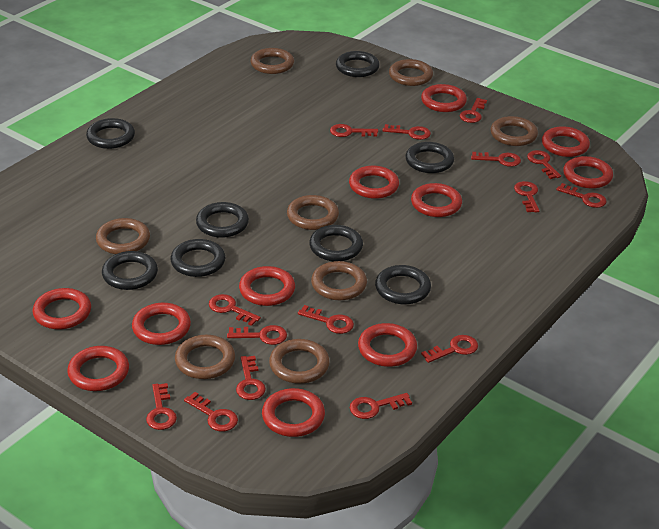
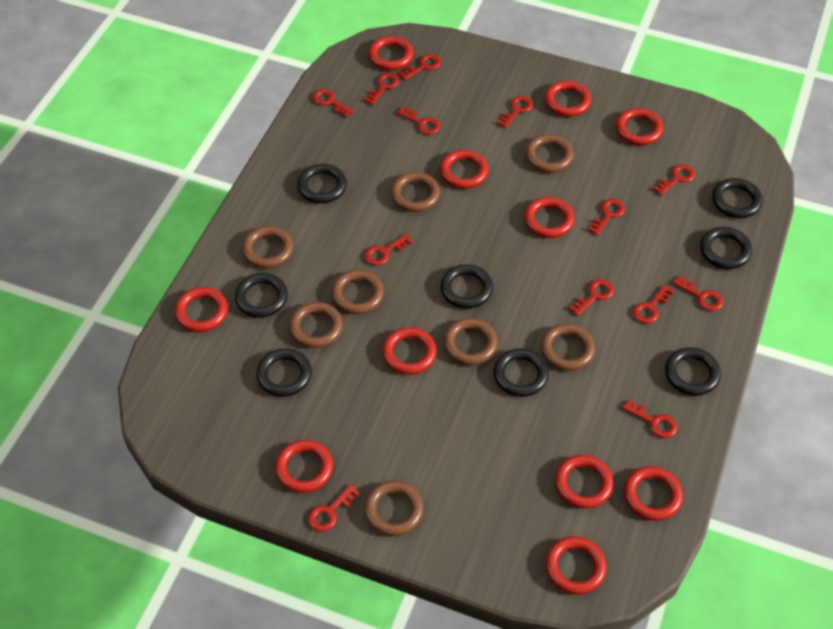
red key: [146,383,177,430] [184,392,238,432] [209,294,261,326] [227,325,287,345] [236,356,266,400] [298,305,354,334] [330,124,378,137] [350,393,412,419] [383,124,431,140] [421,335,478,363] [460,98,487,123] [471,152,521,167] [514,181,539,213] [527,150,561,179] [556,183,607,208] = 15 -> [308,484,360,531] [313,89,354,118] [364,73,399,105] [364,234,413,266] [397,106,440,135] [399,54,441,80] [497,96,533,128] [569,279,614,316] [588,199,625,236] [622,399,677,438] [633,284,674,324] [653,164,695,195] [673,275,723,311] = 13

